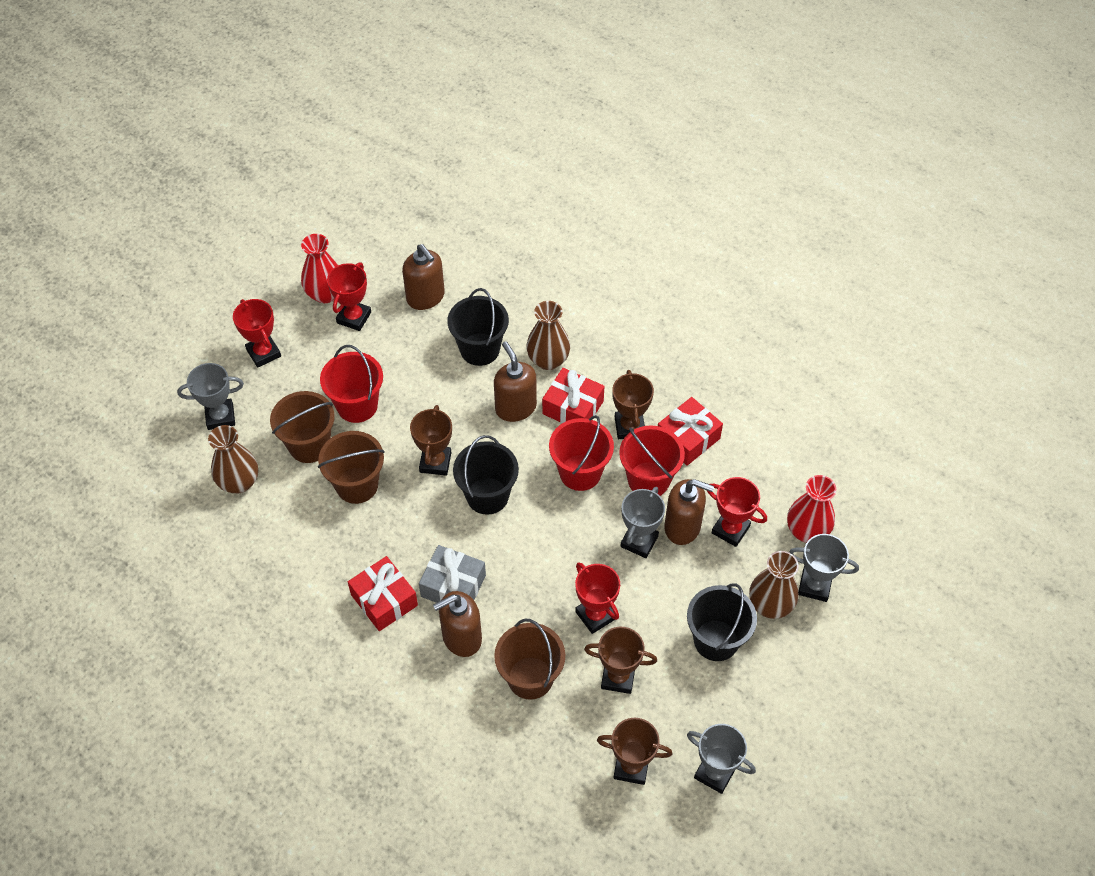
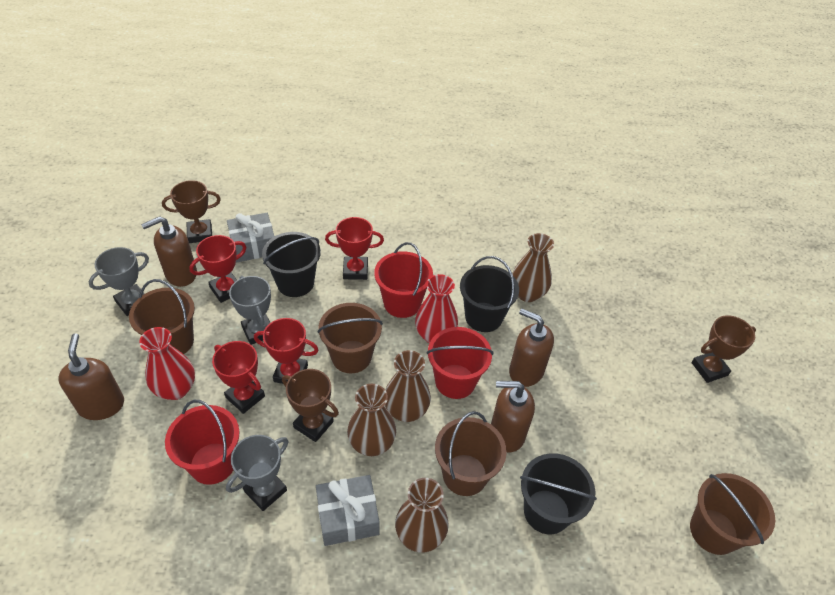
brown bucket: [270,391,335,463] [318,431,385,504] [494,619,565,700] = 3 -> [129,279,195,354] [317,303,383,373] [435,411,507,496] [690,473,775,555] = 4
brown trophy: [410,405,452,475] [584,627,657,694] [597,718,673,785] [612,370,654,439] = 4 -> [162,180,221,243] [282,369,339,442] [691,315,756,383] = 3
brown vase: [208,425,258,493] [526,301,570,370] [749,551,799,619] = 3 -> [347,384,396,456] [385,350,431,422] [395,478,449,552] [512,233,554,302] = 4
grey gift: [419,545,486,603] = 1 -> [227,213,274,262] [316,475,380,546] = 2
grey trophy: [177,363,244,430] [620,487,665,558] [687,724,756,794] [789,534,859,602] = 4 -> [89,247,149,316] [226,435,288,511] [229,276,271,345] = 3
red gift: [348,556,418,631] [542,368,605,423] [658,397,723,466] = 3 -> none = 0

